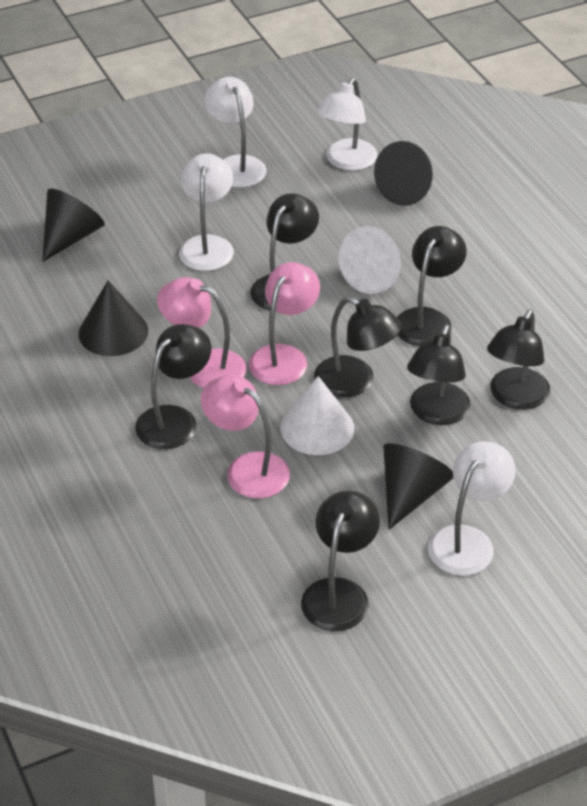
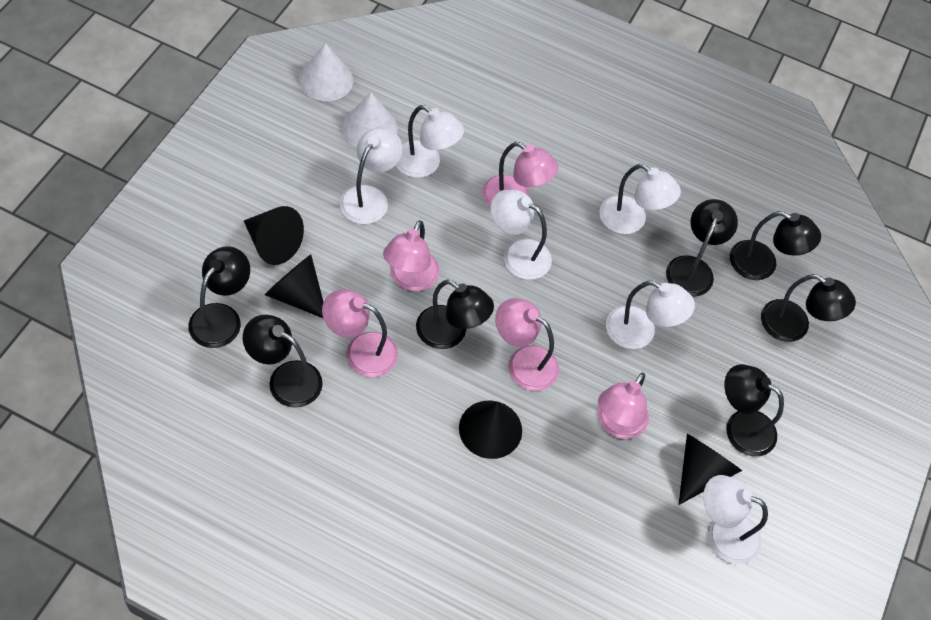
pink lamp: [157,277,246,388] [201,375,290,498] [249,262,320,385] = 3 -> [322,290,398,377] [383,220,440,291] [482,142,558,208] [495,298,559,391] [598,373,649,439] = 5
white lamp: [179,153,234,271] [205,77,267,187] [317,78,377,170] [428,441,516,576] = 4 -> [340,127,402,224] [395,105,464,178] [491,190,552,280] [599,164,681,234] [606,281,695,349] [703,475,768,564] = 6

